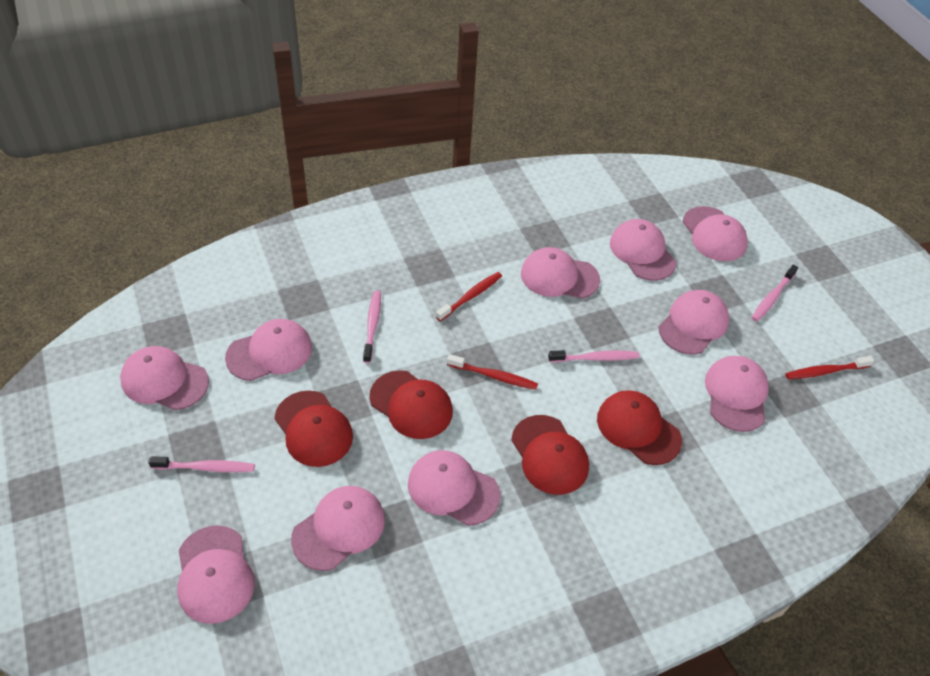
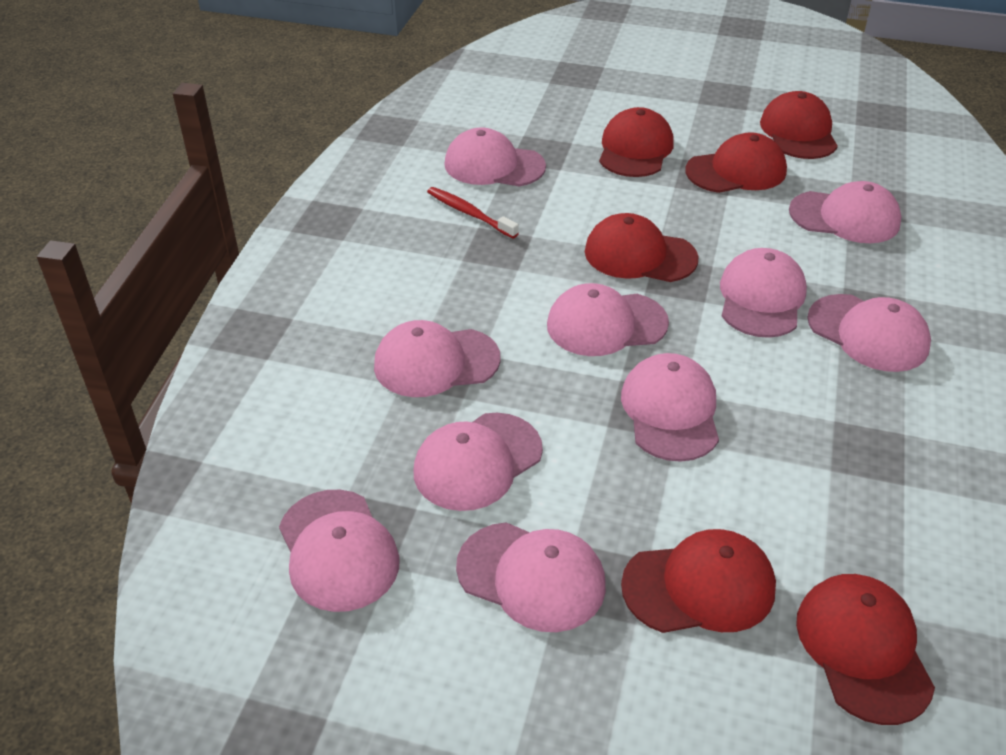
pink toothbrush: [148,456,255,472] [363,291,381,363] [548,350,639,362] [752,265,798,322] = 4 -> none = 0
red cap: [275,391,353,467] [369,370,453,439] [511,415,589,495] [597,390,682,465] = 4 -> [585,213,699,282] [599,107,674,177] [621,529,776,633] [685,132,787,193] [760,91,838,159] [796,574,935,725] = 6
red toothbrush: [436,272,502,321] [447,354,538,390] [785,356,874,379] = 3 -> [427,187,519,238] = 1

